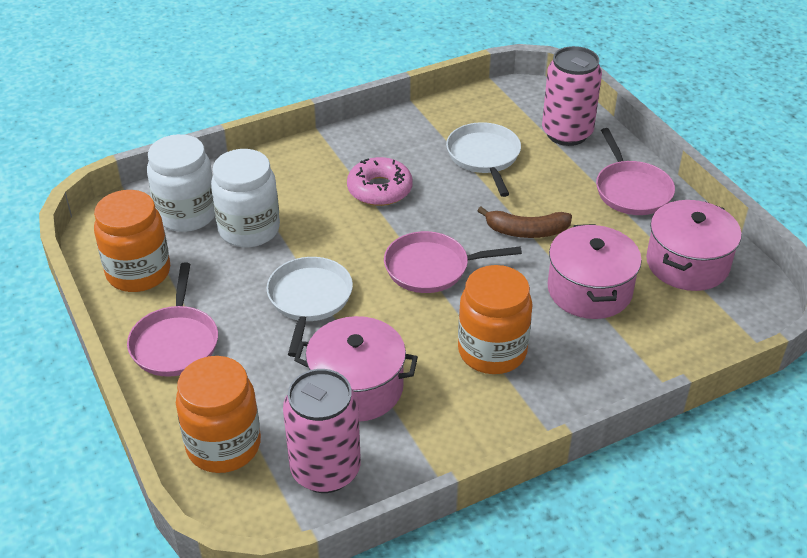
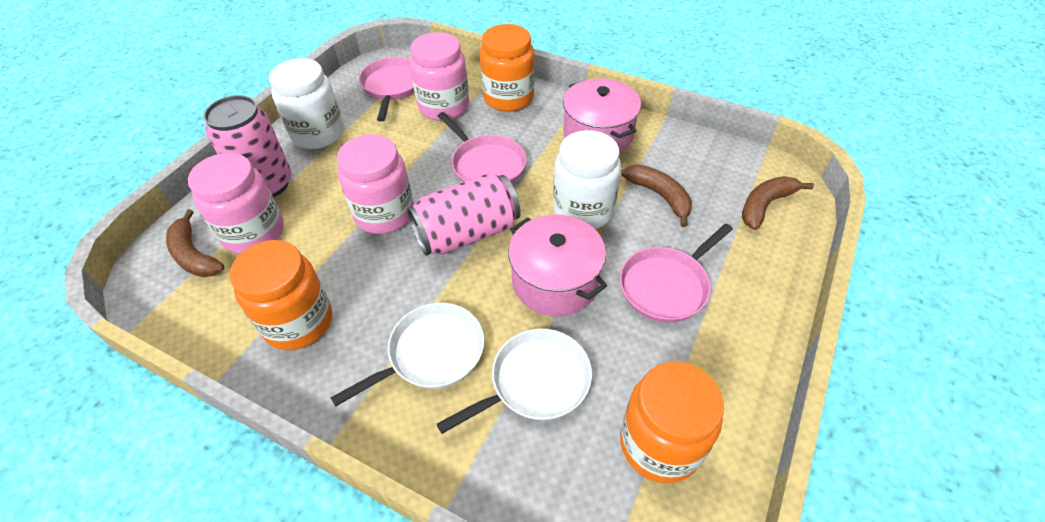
brown banana: [477,207,572,238] = 1 -> [166,209,224,277] [621,165,692,227] [742,176,814,230] = 3
pink donut: [347,157,413,206] = 1 -> none = 0
pink jar: none = 0 -> [188,153,284,254] [337,134,414,234] [410,32,469,121] = 3
pink pot: [294,316,418,422] [548,224,642,319] [646,200,741,291] = 3 -> [508,214,607,316] [563,78,641,153] = 2

